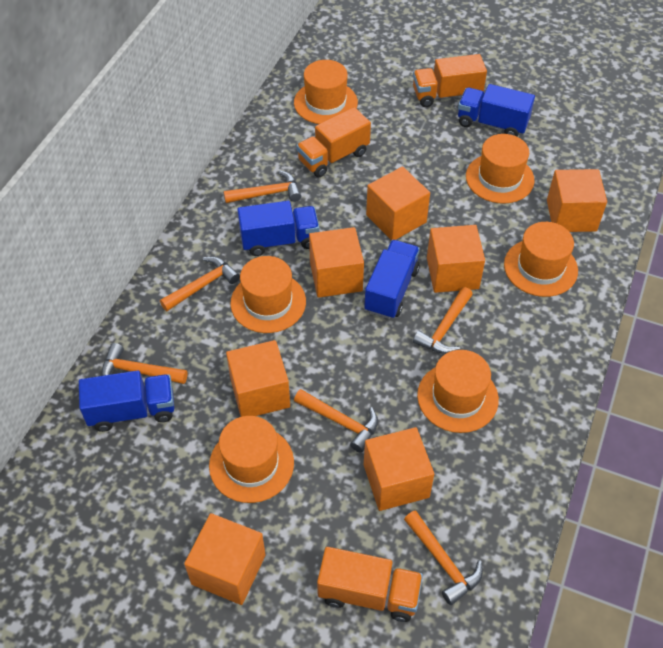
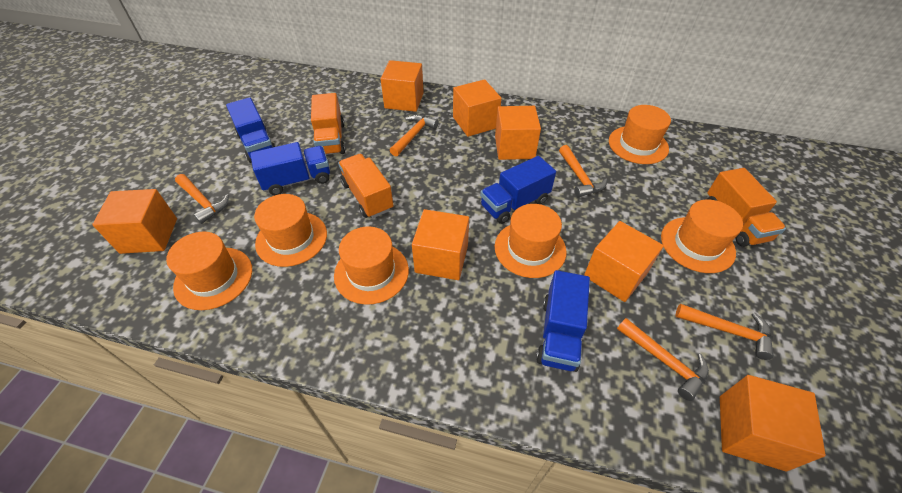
orange hammer: [102,343,188,384] [160,256,240,311] [224,170,301,203] [294,389,378,453] [404,510,483,605] [413,287,473,354] = 6 -> [175,174,229,224] [390,115,438,156] [559,145,607,198] [617,318,709,401] [675,304,774,360] = 5

